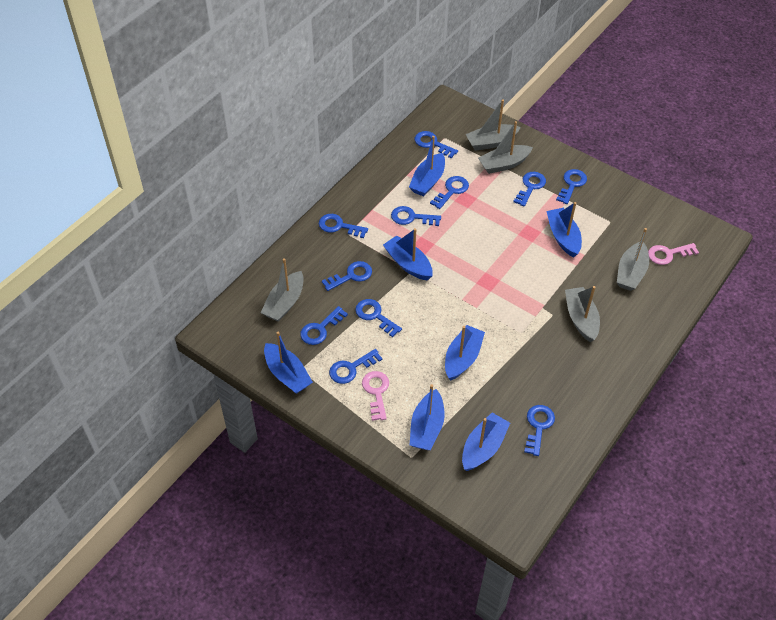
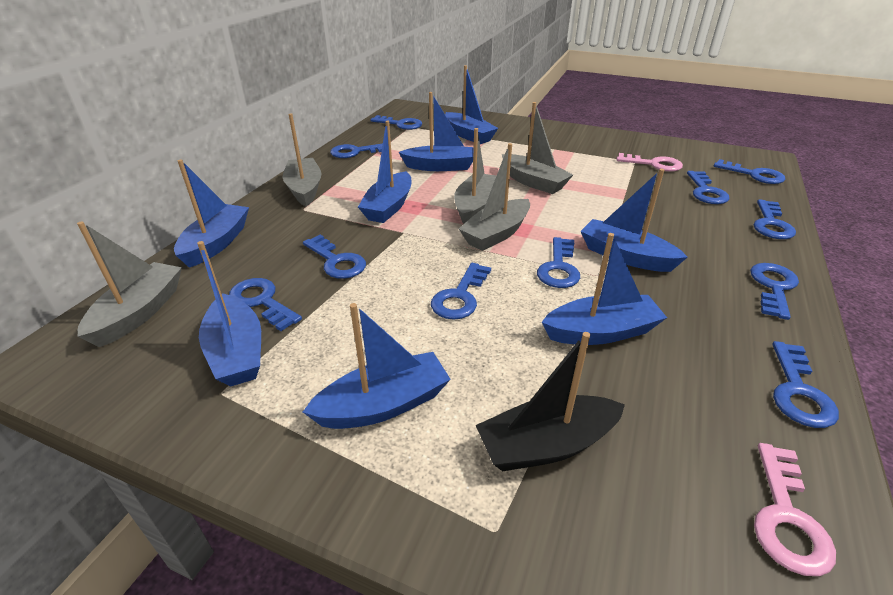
black boat: none = 0 -> [476,332,625,471] = 1
blue boat: [264,332,313,394] [383,228,433,281] [409,136,445,196] [410,384,445,450] [445,325,485,381] [462,413,510,471] [546,202,582,258] = 7 -> [174,160,249,268] [197,241,261,387] [303,303,451,429] [358,121,411,223] [399,92,474,171] [445,65,498,144] [542,233,667,345] [580,169,687,272] = 8

